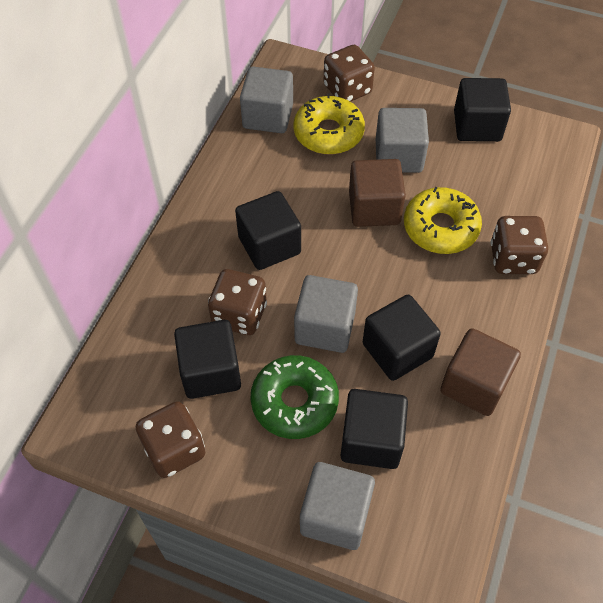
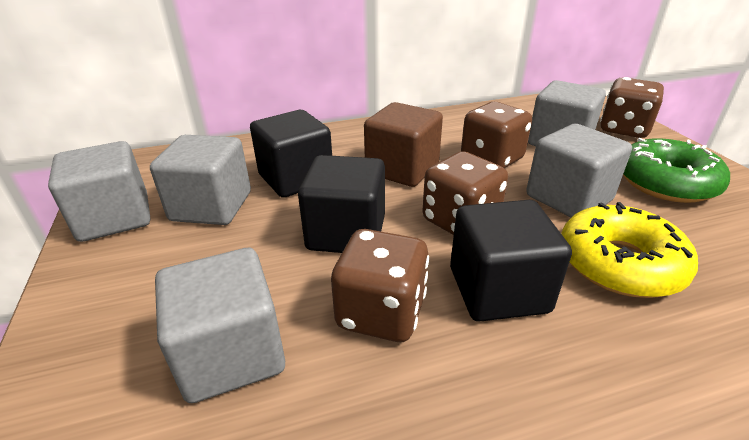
black cube: [174,320,241,399] [235,191,301,270] [340,389,408,469] [363,295,441,381] [454,78,511,142] = 5 -> [250,110,332,198] [298,155,385,253] [450,200,572,322] = 3
brown cube: [349,159,406,227] [440,328,521,416] = 2 -> [364,102,443,187] = 1
grey cube: [240,67,293,133] [294,275,358,353] [300,462,375,550] [376,108,429,173] = 4 -> [48,141,150,242] [150,135,251,225] [155,248,285,403] [526,124,632,218] [528,80,606,146] = 5
yellow donut: [293,94,365,154] [404,187,482,254] = 2 -> [561,202,698,298] = 1

